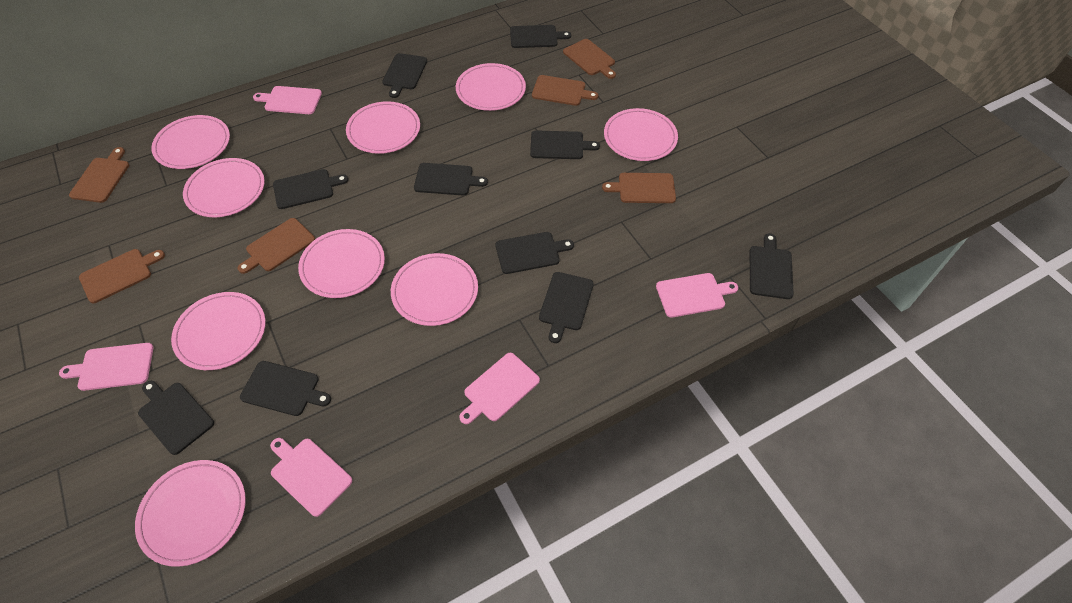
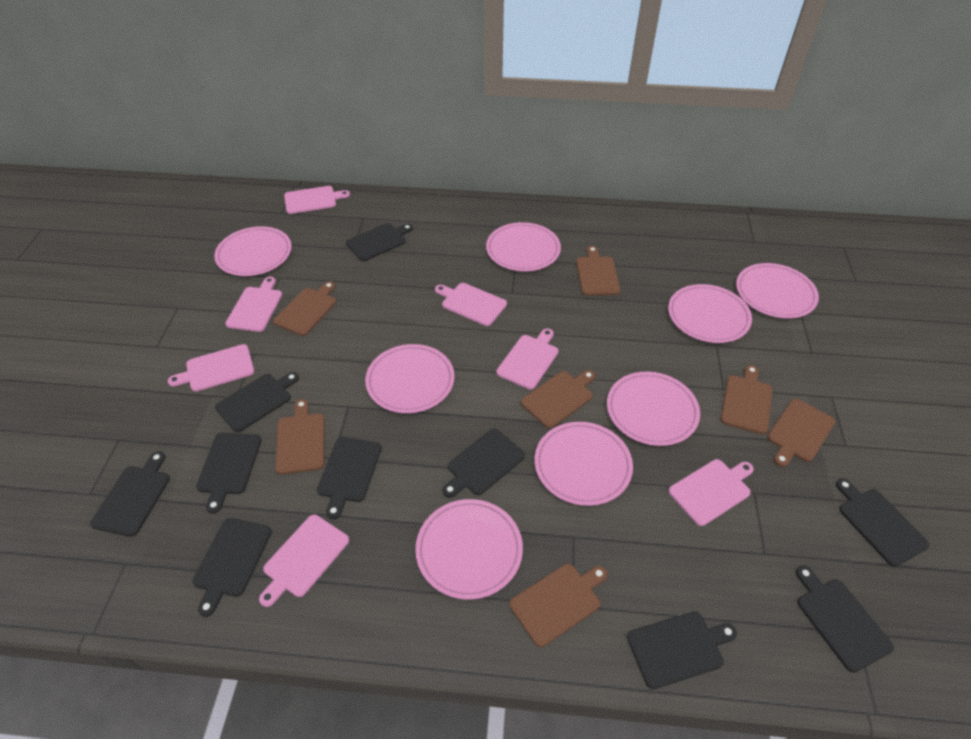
brown cutting board: [69,147,129,203] [79,249,165,303] [238,218,315,274] [532,75,598,106] [563,39,616,79] [602,173,676,203] = 6 -> [273,281,336,336] [275,399,324,474] [509,563,607,647] [521,370,595,428] [576,246,620,296] [721,365,773,434] [767,399,835,467] = 7
pink cutting board: [59,343,153,391] [253,86,322,114] [270,438,352,517] [459,353,540,424] [656,273,738,318] = 5 -> [168,344,254,392] [225,277,282,332] [259,515,349,607] [284,186,350,214] [435,283,507,326] [496,328,558,389] [669,459,754,526] = 7
pink plate: [135,460,246,567] [151,115,230,169] [171,292,266,370] [183,158,265,217] [298,229,385,298] [346,101,420,154] [391,253,478,326] [456,63,526,111] [604,108,678,161] = 9 -> [214,226,292,276] [365,344,455,413] [415,499,523,600] [486,222,561,271] [535,422,633,506] [607,372,700,446] [668,284,752,343] [736,263,819,318] = 8

